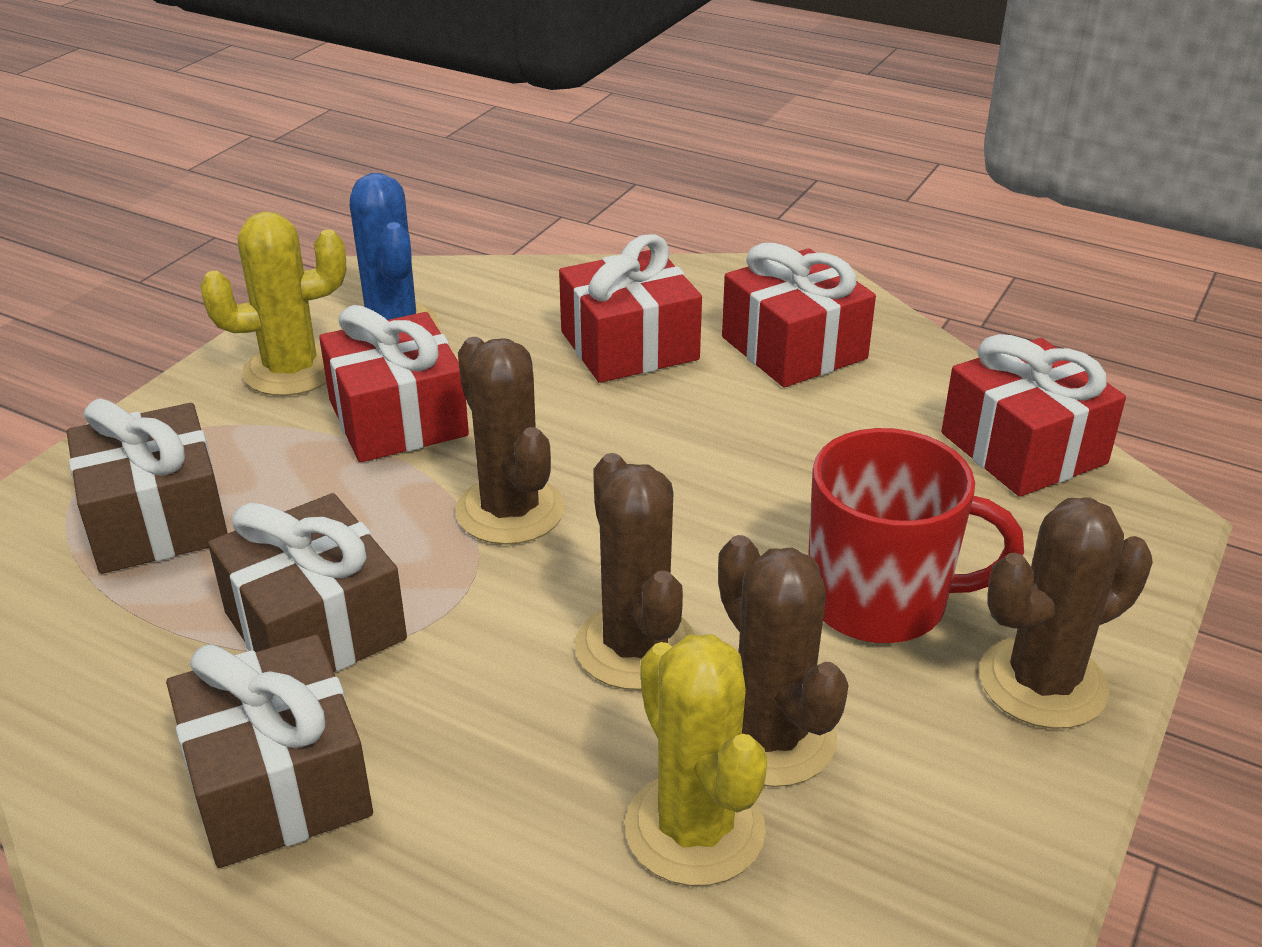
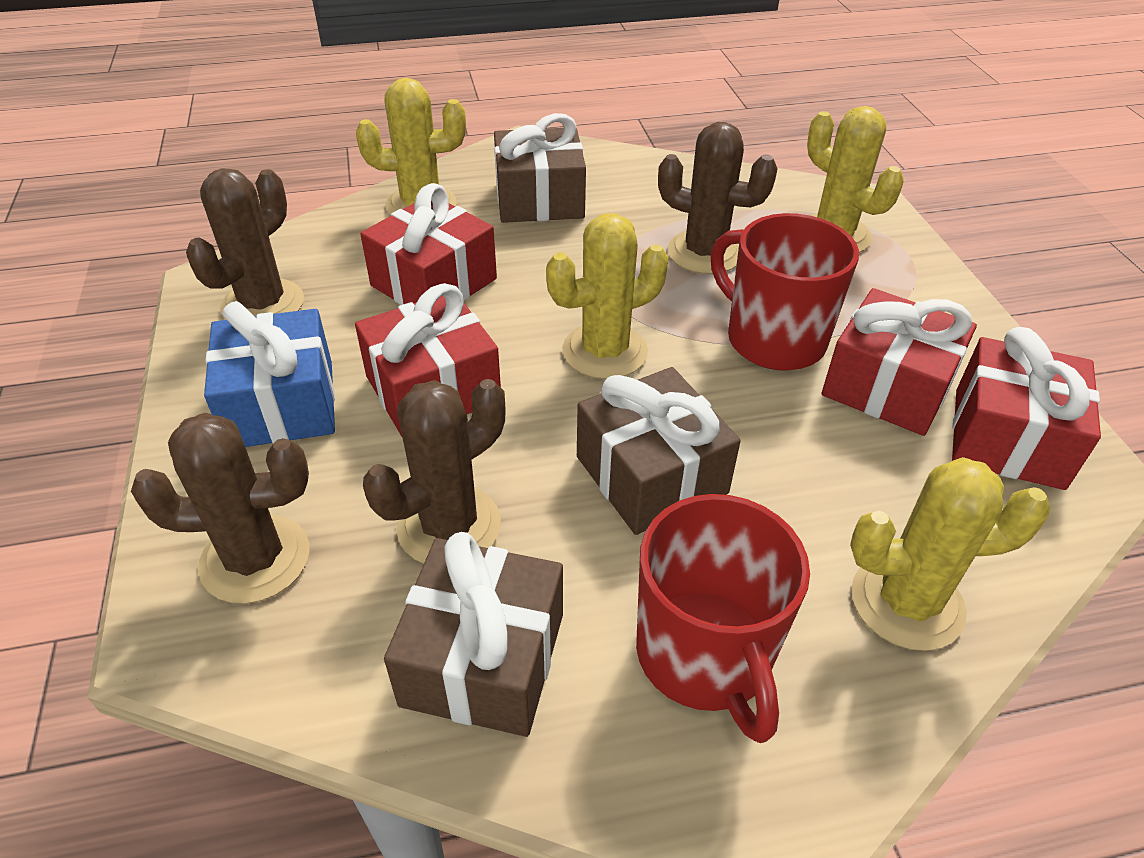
blue cactus: [350,173,438,326] = 1 -> none = 0
blue gift: none = 0 -> [204,301,335,447] = 1
red mug: [808,428,1024,643] = 1 -> [636,494,810,743] [711,213,859,371] = 2
yellow cactus: [200,212,347,396] [625,634,767,886] = 2 -> [356,78,466,216] [546,213,668,379] [807,106,904,253] [850,457,1051,651] = 4

